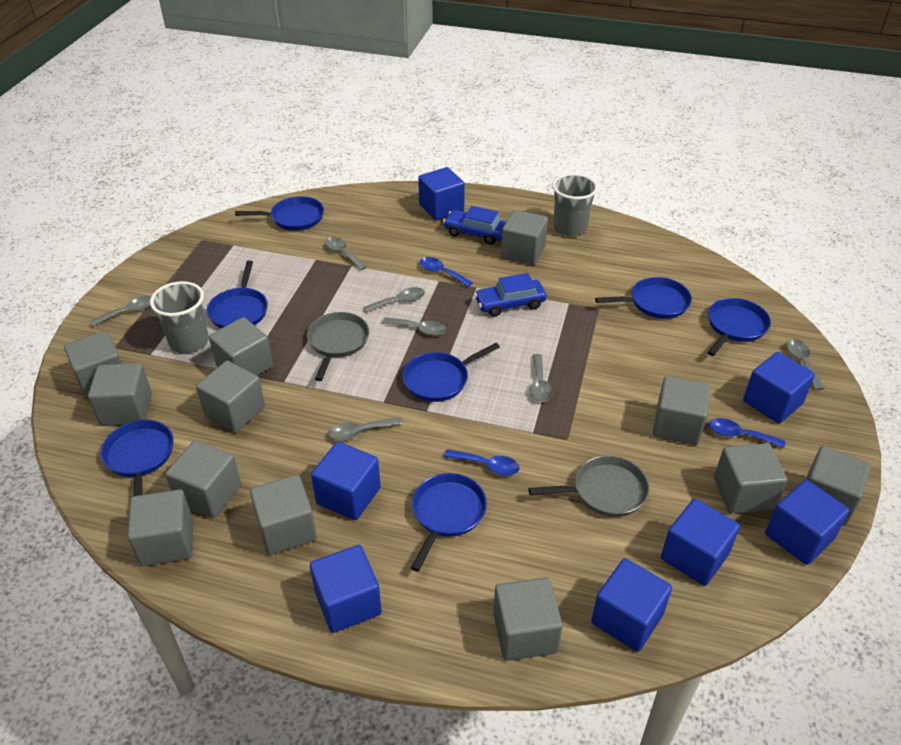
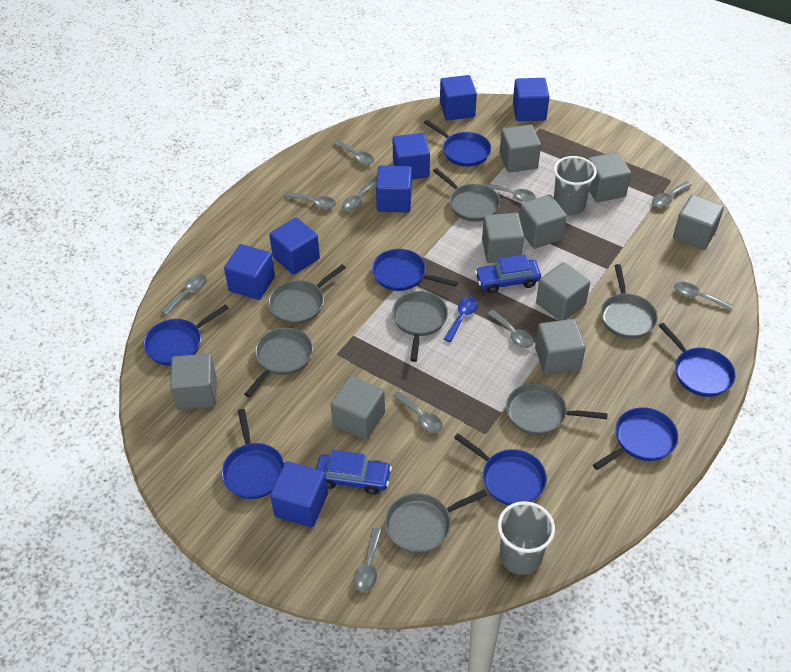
blue spoon: [420,257,473,287] [444,449,520,476] [709,418,785,448] = 3 -> [444,297,478,342] = 1
grey cube: [64,331,122,399] [88,363,152,426] [128,489,193,566] [165,440,241,518] [196,361,265,433] [209,317,273,376] [250,475,317,555] [493,577,563,661] [501,210,548,265] [653,376,710,445] [714,443,787,514] [806,446,871,526] = 12 -> [170,354,217,410] [331,376,385,440] [482,213,524,263] [500,125,541,173] [519,195,567,249] [535,319,586,375] [536,262,590,321] [588,152,631,202] [673,194,724,250] = 9
grey pan: [307,312,369,381] [529,455,649,517] = 2 -> [244,328,313,397] [268,264,346,324] [385,490,487,553] [392,291,448,362] [433,168,500,222] [506,383,608,435] [601,264,658,339] = 7
grey spoon: [90,296,151,327] [325,237,367,270] [329,417,403,441] [363,287,425,313] [382,317,446,336] [530,354,552,402] [786,339,825,390] = 7 -> [161,274,207,315] [285,192,336,209] [333,140,374,165] [343,179,377,211] [353,528,382,592] [393,391,443,433] [484,183,536,202] [488,310,534,348] [652,181,692,207] [674,282,733,311] = 10

